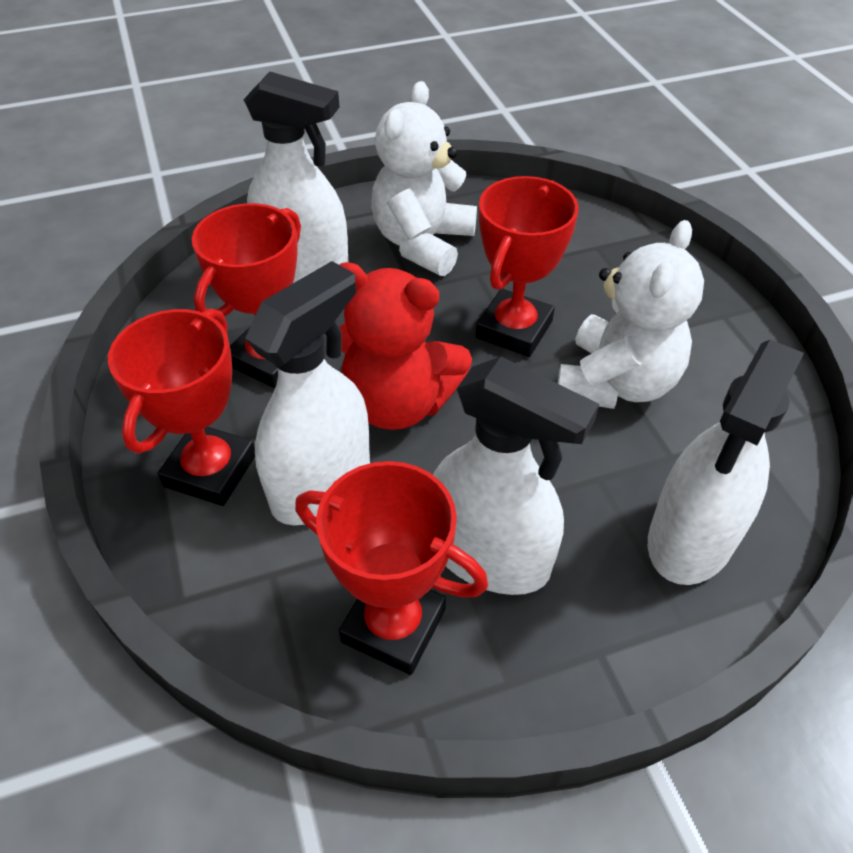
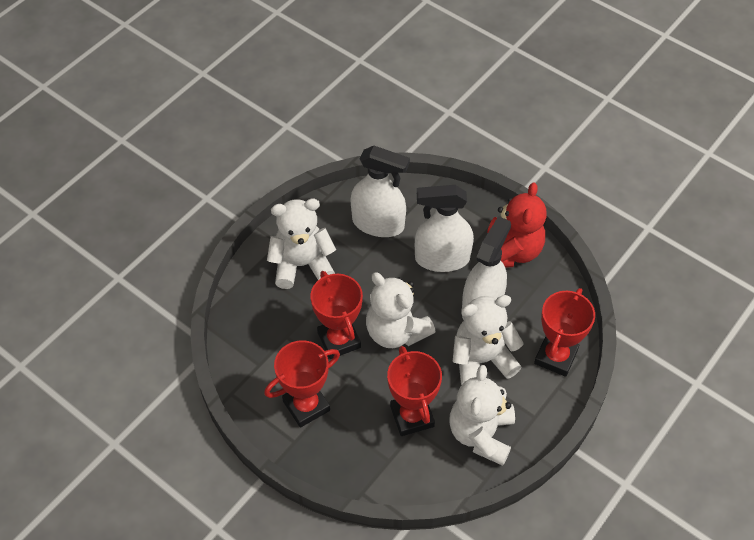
white spray bottle: [243,71,349,283] [245,261,370,525] [433,357,599,595] [648,340,804,585] = 4 -> [350,146,410,237] [415,185,474,272] [462,216,511,320] = 3
white teddy bear: [371,81,477,276] [558,220,704,409] = 2 -> [267,199,336,289] [366,272,435,348] [450,365,515,466] [453,295,524,385] = 4

